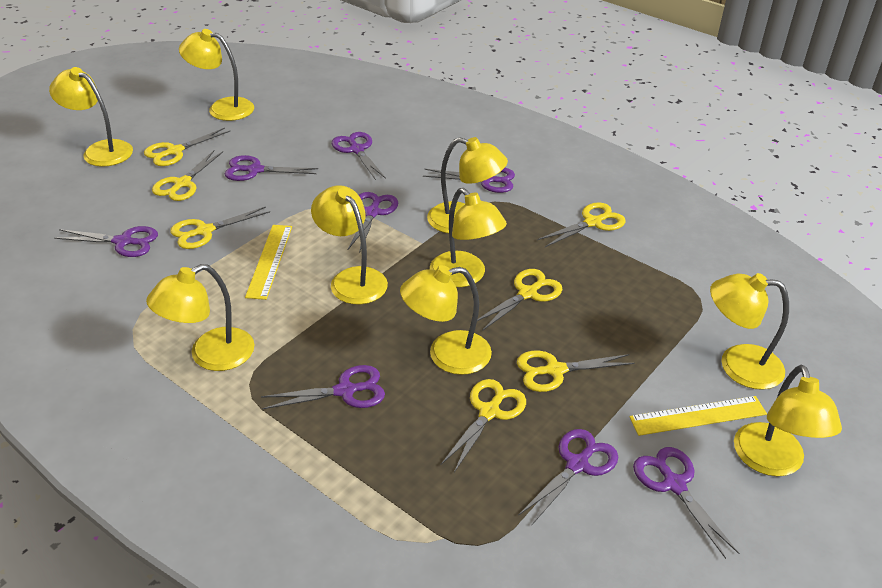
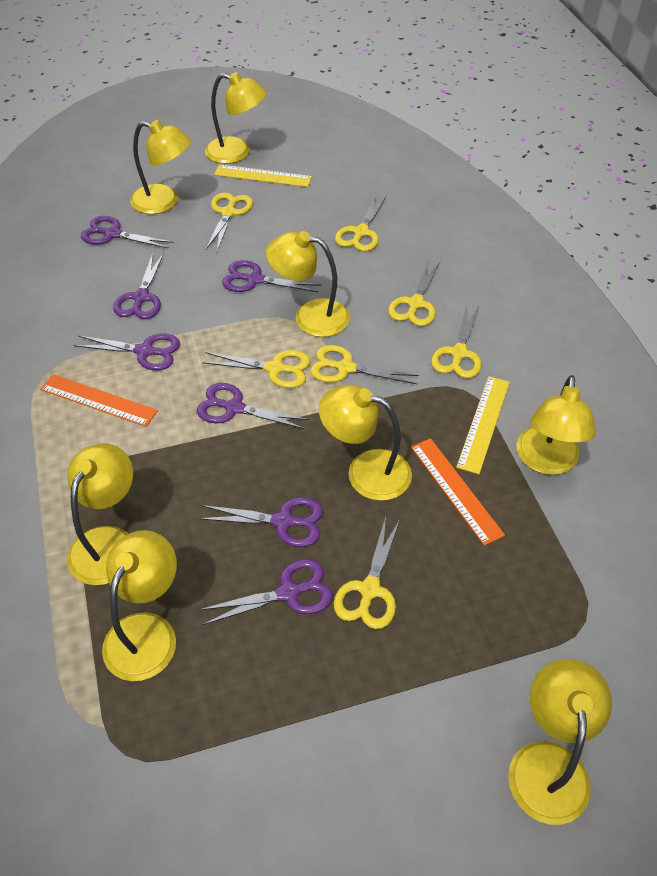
orange ruler: none = 0 -> [40,374,158,427] [411,438,505,546] = 2
purple scissors: [54,226,158,257] [225,155,318,181] [261,365,385,409] [332,132,386,180] [348,192,398,253] [423,167,515,193] [518,429,618,526] [633,447,739,559] = 8 -> [74,334,180,371] [81,216,174,249] [113,252,164,319] [197,383,309,429] [198,497,323,547] [199,559,333,625] [222,260,322,292] = 7
yellow lamp: [49,67,133,167] [146,264,254,371] [179,29,254,121] [311,185,388,304] [400,265,492,375] [427,137,508,233] [430,188,507,287] [710,273,789,390] [734,365,842,476] = 9 -> [67,443,133,585] [102,530,177,681] [130,120,191,214] [205,72,267,164] [266,231,350,337] [319,385,412,501] [508,659,612,825] [517,375,596,475] = 8

